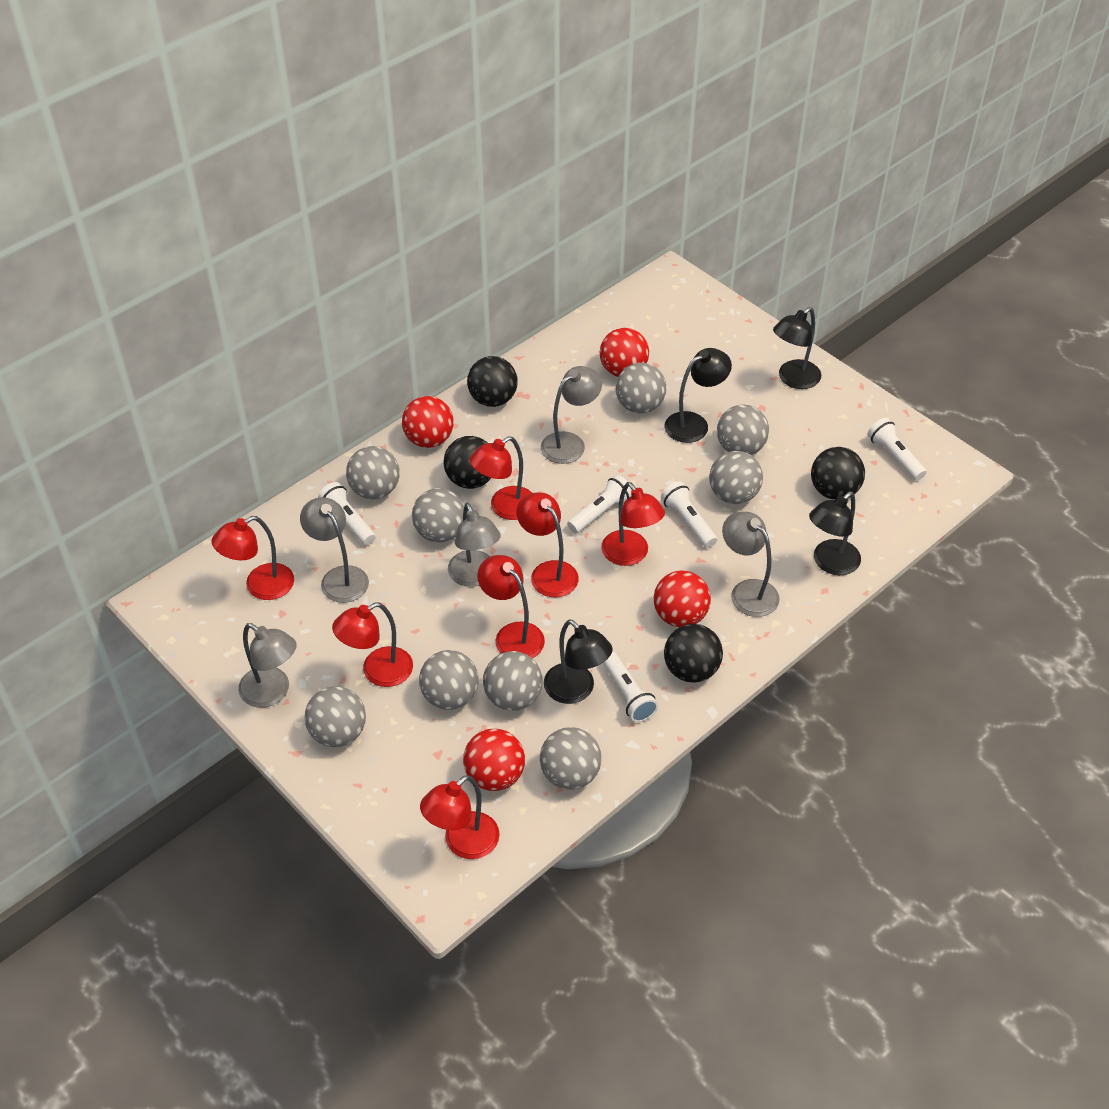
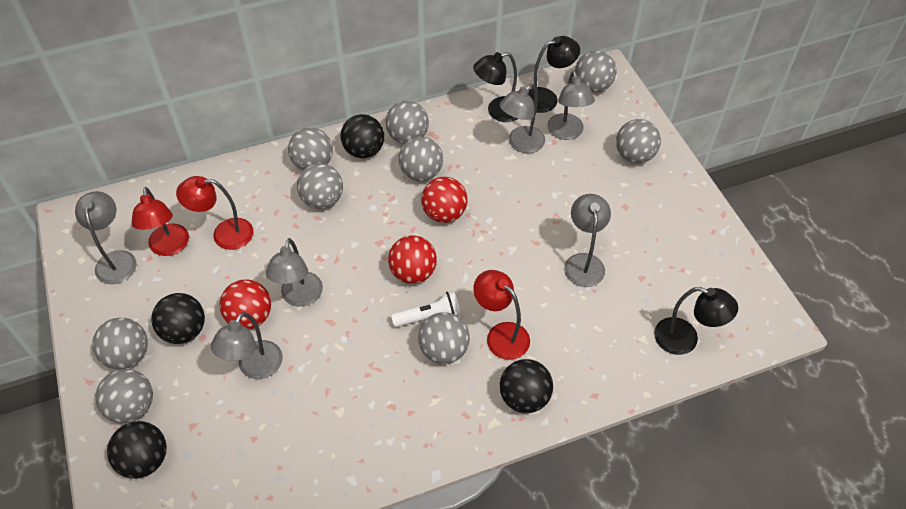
black lamp: [544,619,613,704] [664,348,732,443] [773,307,821,389] [809,492,861,575] = 4 -> [473,52,518,122] [528,36,580,113] [654,287,738,355] = 3
grey lamp: [238,623,297,708] [300,497,369,603] [448,503,501,587] [541,366,602,464] [722,512,780,617] = 5 -> [75,191,137,284] [211,312,283,379] [266,238,323,307] [499,84,545,153] [547,70,595,140] [564,194,611,287] = 6
red ball: [402,396,454,448] [463,729,525,791] [600,328,649,377] [653,570,711,627] = 4 -> [219,279,271,329] [388,235,437,284] [421,177,467,223] = 3
red lamp: [211,516,294,600] [332,602,413,687] [420,775,500,859] [469,436,532,520] [477,555,545,658] [516,492,579,597] [601,482,665,566] = 7 -> [131,187,189,256] [176,176,253,250] [473,270,530,360] = 3
white flashlight: [318,482,375,545] [567,475,631,533] [602,652,658,722] [661,481,717,548] [868,418,927,480] = 5 -> [391,291,461,327] = 1

